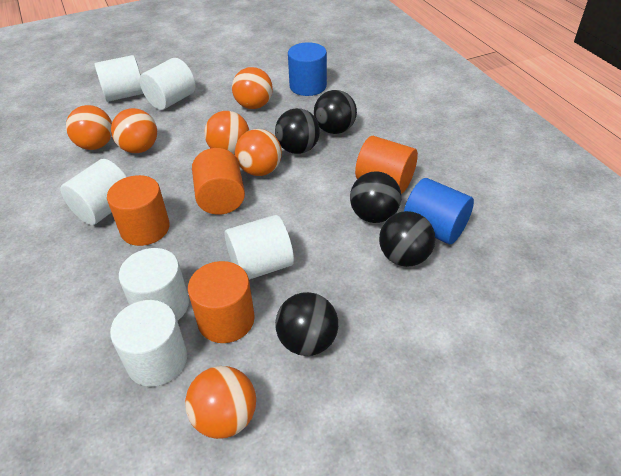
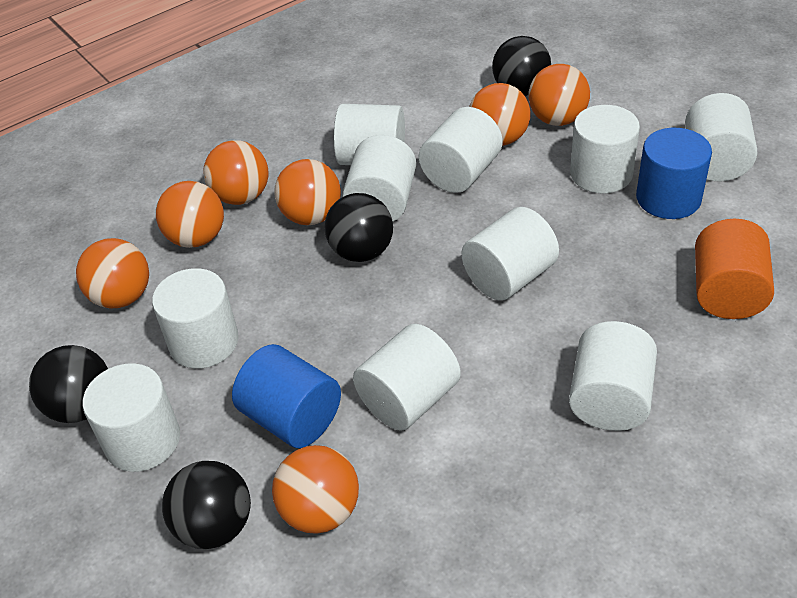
black ball: [275,108,320,154] [275,292,338,356] [314,90,357,134] [350,172,401,223] [379,211,435,267] = 5 -> [29,345,108,423] [162,461,251,549] [324,193,393,262] [492,36,551,96] = 4
orange ball: [66,105,112,150] [111,108,157,153] [185,366,256,439] [204,111,249,155] [232,67,273,109] [235,129,282,176] = 6 -> [76,238,149,309] [156,181,224,248] [203,140,269,205] [272,445,359,534] [274,159,341,225] [469,83,530,146] [529,64,590,126] = 7
orange cylinder: [107,175,170,246] [188,261,255,343] [192,148,245,215] [355,136,418,194] = 4 -> [695,219,774,319] = 1
white cylinder: [60,159,126,225] [94,55,143,102] [110,300,187,387] [119,248,189,321] [140,58,195,110] [225,215,294,280] = 6 -> [83,363,180,472] [152,268,239,369] [334,104,405,165] [343,135,416,221] [353,324,461,431] [419,107,503,193] [461,207,559,301] [569,321,657,431] [570,105,640,194] [685,93,757,181] = 10

